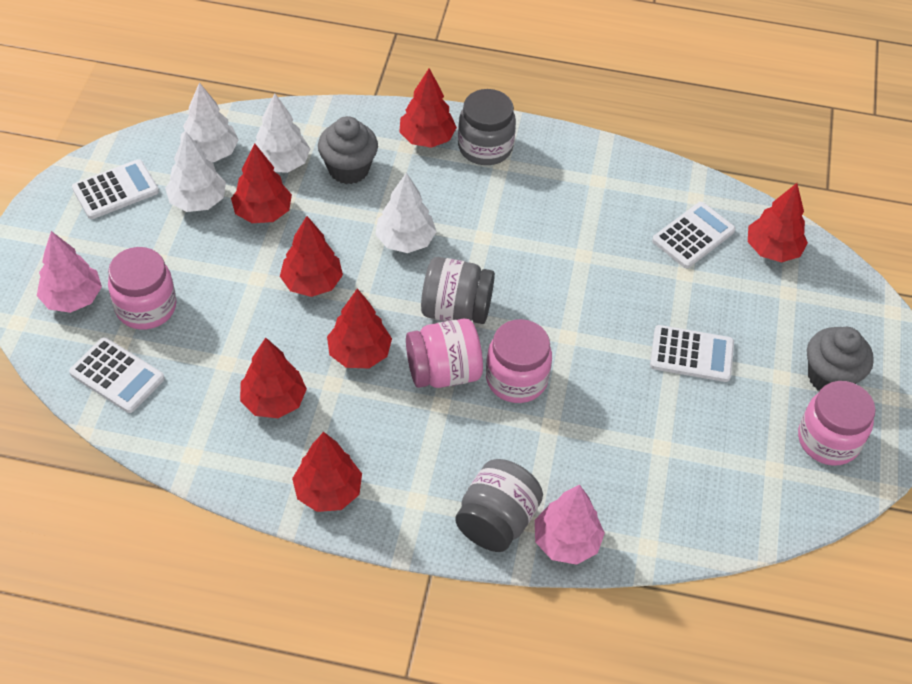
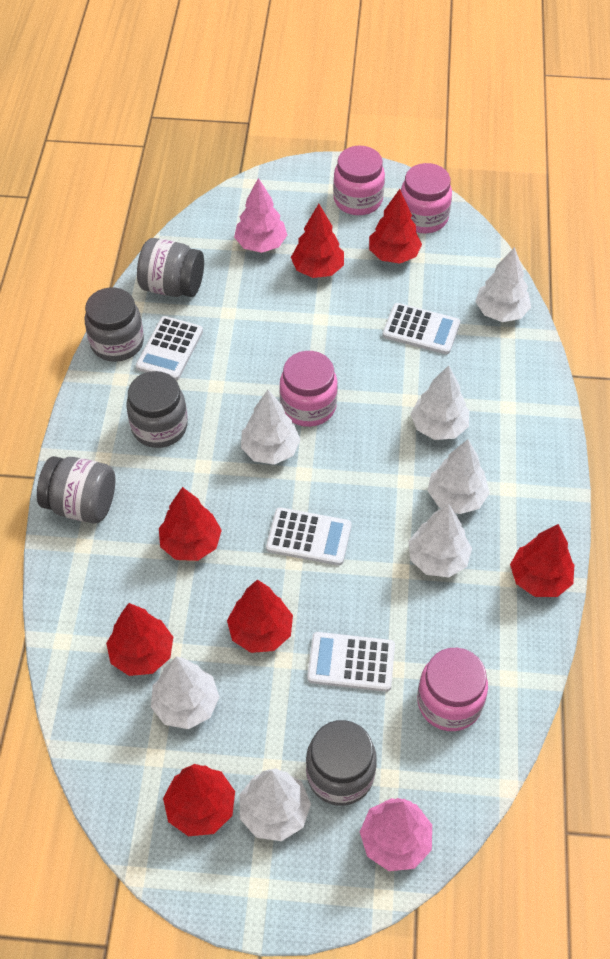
grey cupcake: [318,116,378,184] [807,327,874,391] = 2 -> none = 0
grey jar: [421,257,495,324] [455,459,543,552] [458,89,516,165] = 3 -> [37,456,115,523] [85,287,144,362] [126,371,188,448] [137,238,204,297] [306,720,377,806] = 5
white tree: [165,132,226,212] [180,83,239,163] [252,93,310,173] [375,173,437,253] = 4 -> [151,656,219,729] [240,768,311,841] [241,390,301,465] [408,503,472,577] [411,365,469,440] [428,439,490,514] [475,247,531,322] = 7

